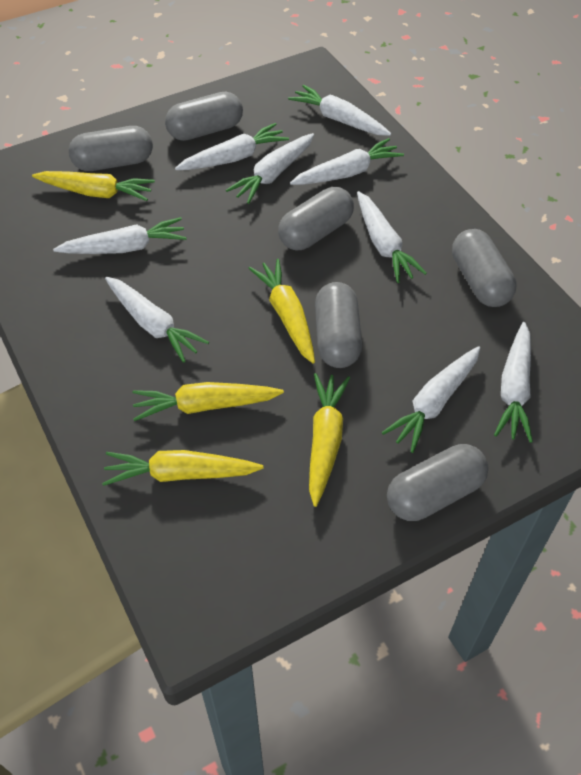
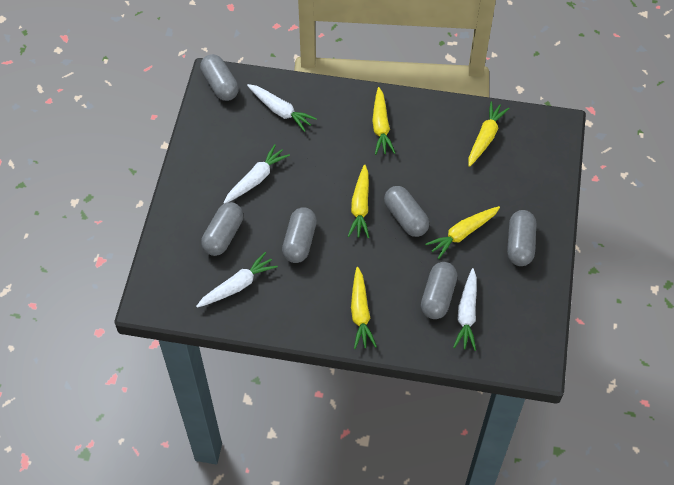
white carrot: [53,217,187,254] [105,277,209,363] [175,123,289,170] [226,133,314,204] [288,85,391,136] [290,138,404,185] [357,191,427,283] [382,346,480,453] [494,322,533,443] = 9 -> [196,252,278,308] [224,144,290,203] [247,84,317,132] [453,268,477,351] = 4

